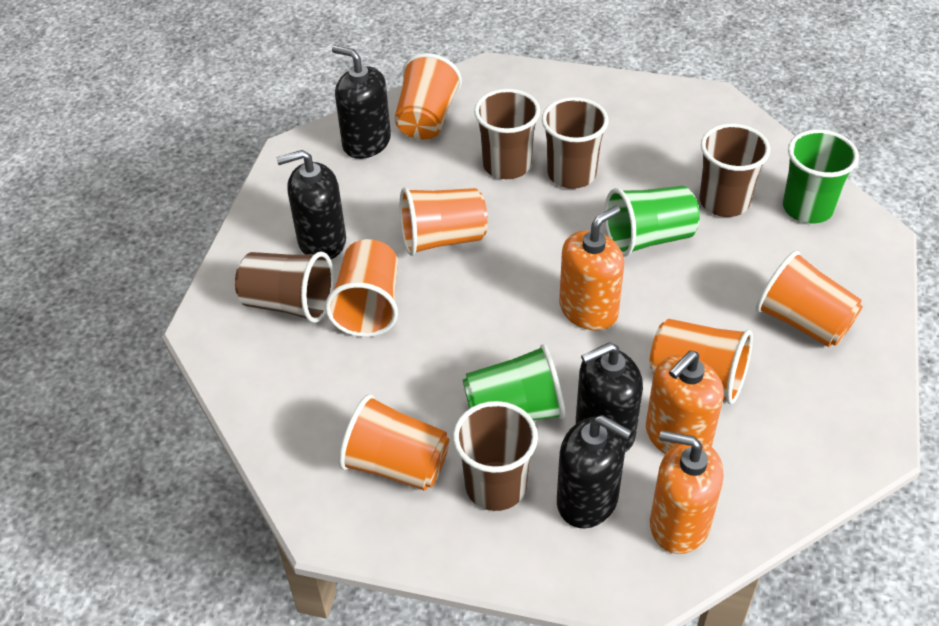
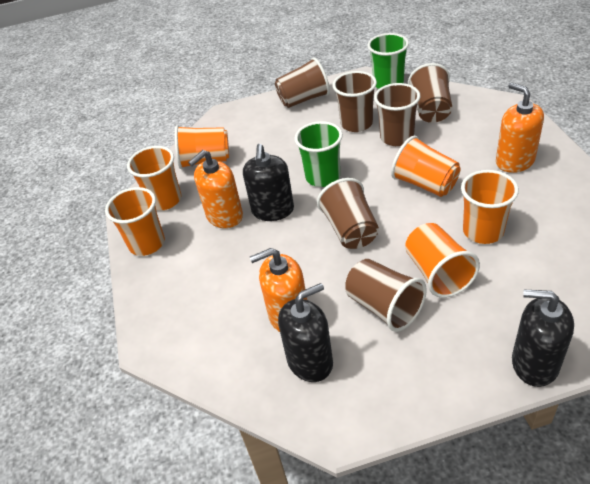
black soap dispenser: [276,150,346,259] [332,45,391,159] [557,415,632,528] [576,342,643,452] = 4 -> [243,144,294,221] [278,283,333,382] [512,290,574,387] = 3
brown cup: [235,251,334,323] [453,401,538,511] [474,89,540,179] [542,97,609,189] [699,124,770,217] = 5 -> [275,57,330,108] [317,178,379,249] [333,71,377,132] [346,259,427,332] [374,83,420,146] [408,63,452,123] = 6
green cup: [463,344,565,420] [605,186,700,257] [783,129,859,224] = 3 -> [295,121,343,187] [367,33,409,89] = 2

